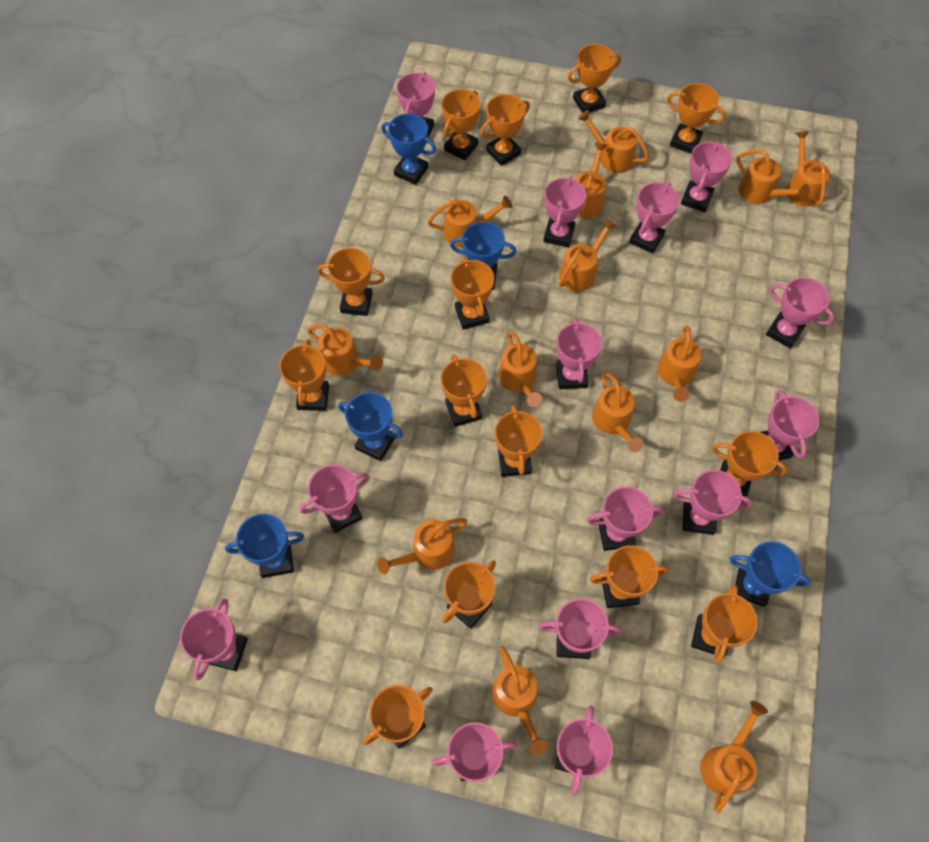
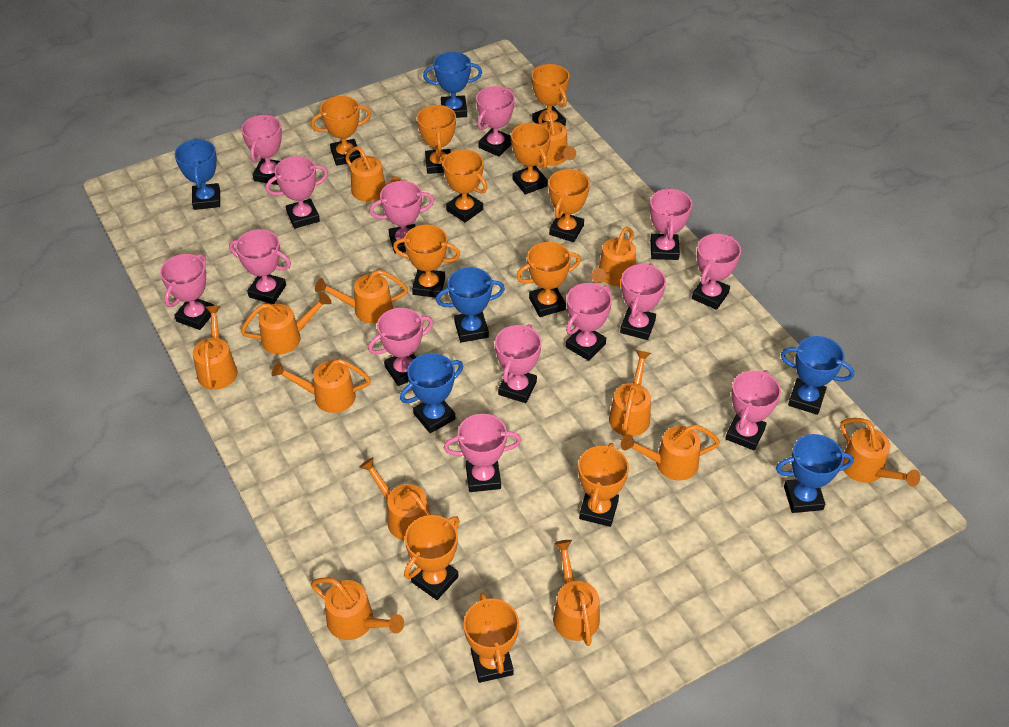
blue trophy: [225,513,305,578] [338,392,403,461] [381,113,436,185] [450,222,517,290] [730,541,811,607] = 5 -> [174,139,220,210] [400,353,463,433] [423,52,482,118] [436,267,505,343] [776,434,854,513] [781,336,854,415] = 6
orange trophy: [279,340,329,411] [317,248,385,316] [363,685,433,749] [441,89,481,160] [441,354,487,427] [442,560,496,629] [451,257,494,330] [480,94,530,166] [495,405,542,477] [568,44,621,113] [590,545,669,608] [667,83,726,154] [691,584,758,664] [712,431,787,497] = 14 -> [311,96,371,166] [393,225,460,298] [404,515,460,600] [417,104,456,174] [440,149,487,223] [463,593,519,683] [511,123,551,195] [516,242,581,317] [532,64,569,126] [548,169,590,242] [578,443,629,527] = 11

